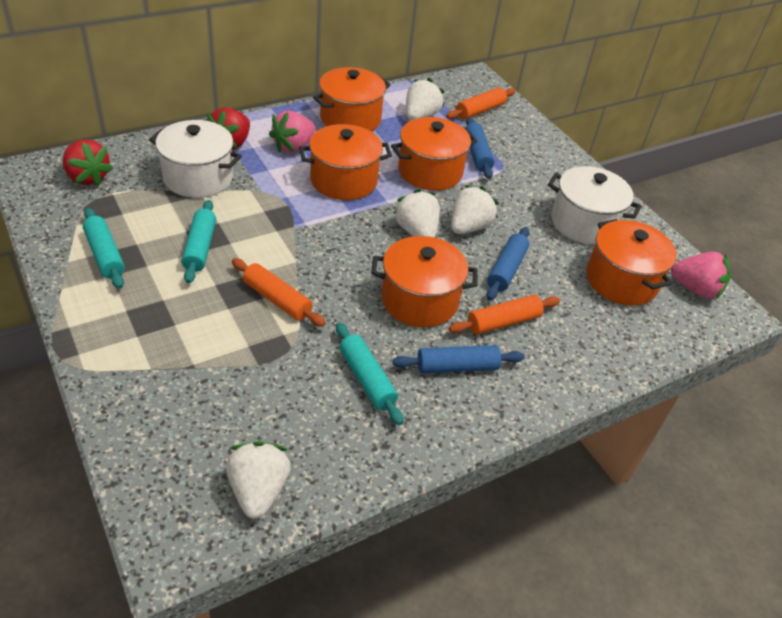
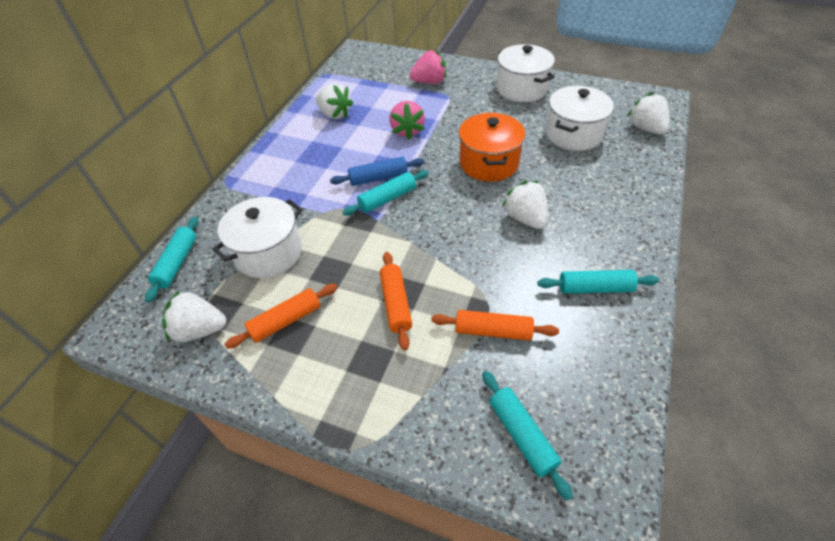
blue rolling pin: [392,345,525,374] [465,117,494,179] [486,227,529,300] = 3 -> [330,157,424,186] = 1
orange pot: [299,124,392,200] [313,67,391,132] [371,236,477,327] [391,117,477,191] [586,219,677,305] = 5 -> [459,113,525,182] = 1
red strawberry: [63,139,113,186] [207,108,250,150] = 2 -> none = 0
turquoise rolling pin: [83,208,125,289] [181,200,216,283] [336,322,404,425] = 3 -> [145,217,198,303] [343,170,429,215] [482,371,573,500] [537,270,659,294] = 4
white pot: [149,120,242,198] [548,166,641,244] = 2 -> [212,197,303,278] [497,44,555,102] [545,86,614,151] = 3

